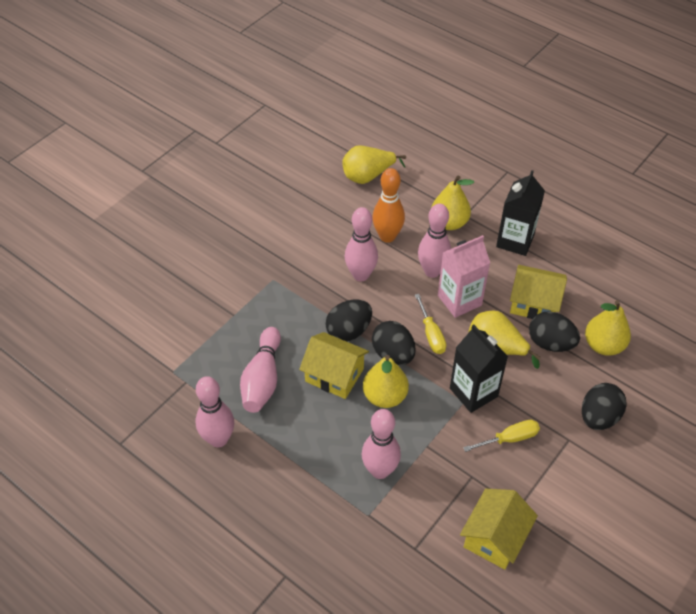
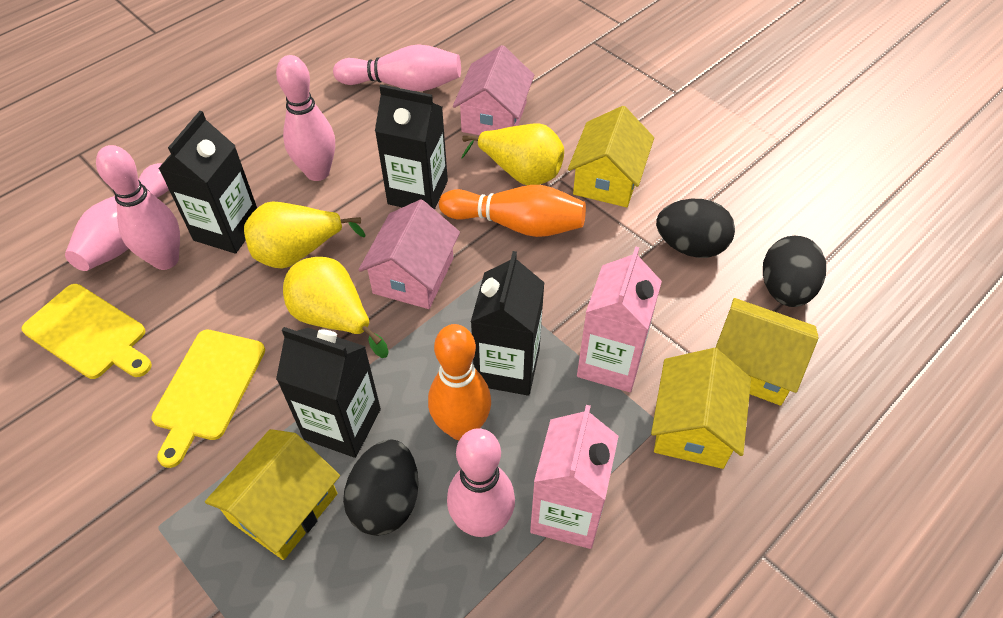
black carton: [450,325,508,413] [496,170,545,256] = 2 -> [158,111,257,254] [276,327,381,458] [375,84,448,210] [471,251,545,396] = 4
black egg: [325,299,372,342] [372,321,416,365] [529,311,580,352] [582,383,626,430] = 4 -> [343,440,419,536] [656,199,735,258] [763,236,826,307] = 3
orange bowling pin: [372,168,405,243] = 1 -> [428,324,491,440] [439,185,586,237] = 2
pink carton: [438,235,490,318] = 1 -> [530,405,619,549] [577,246,662,392] = 2
pink house: none = 0 -> [358,199,460,309] [453,45,534,135] = 2
yellow cutting board: none = 0 -> [22,284,152,379] [151,330,265,468] = 2
yellow house: [299,332,369,399] [460,489,538,570] [510,265,567,319] = 3 -> [205,429,340,560] [568,106,654,207] [651,348,751,469] [715,298,819,406] = 4
yellow pear: [343,145,406,184] [363,355,409,408] [431,176,474,230] [469,311,541,369] [585,300,631,356] = 5 -> [244,202,366,269] [283,257,389,358] [461,123,564,185] = 3
yellow screwdriver: [415,294,446,354] [463,420,540,452] = 2 -> none = 0

